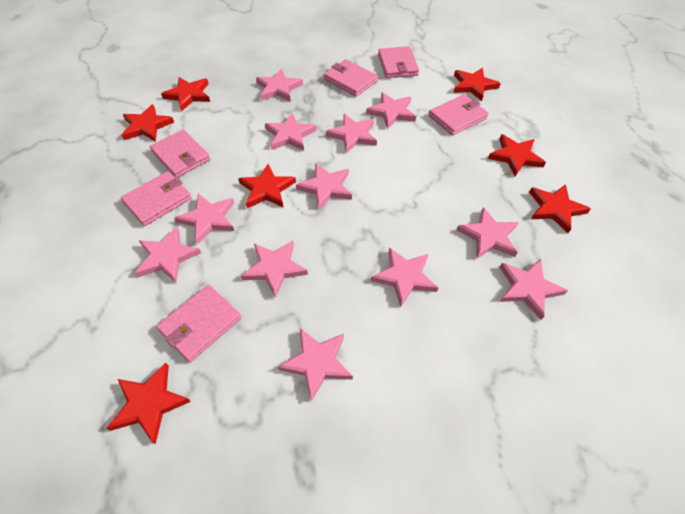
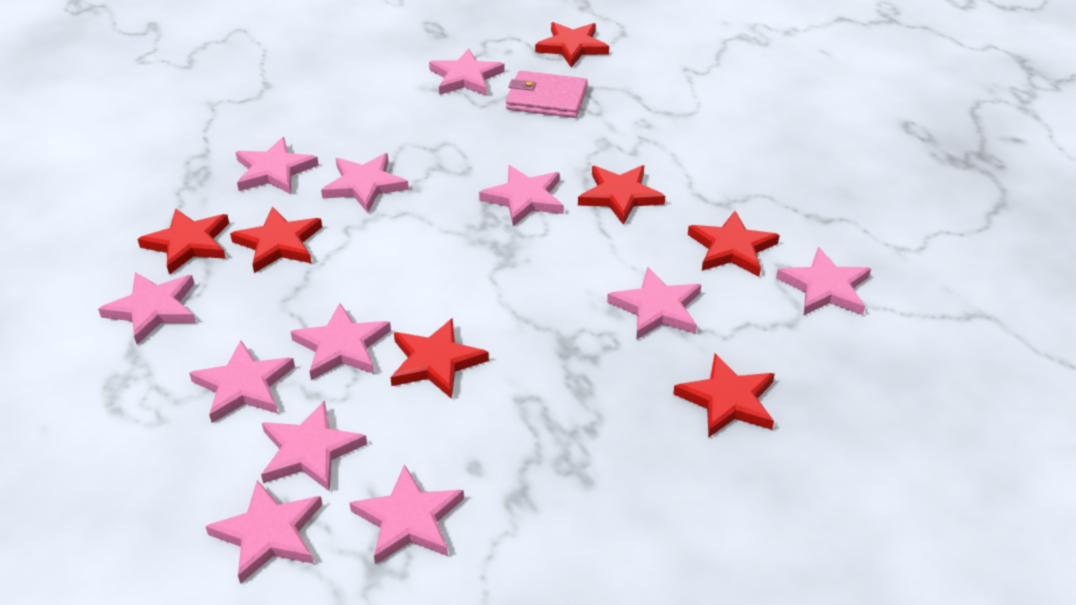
pink wallet: [121,171,192,226] [150,130,210,178] [156,285,241,362] [324,59,378,96] [378,46,419,78] [429,95,489,135] = 6 -> [506,71,588,118] = 1

